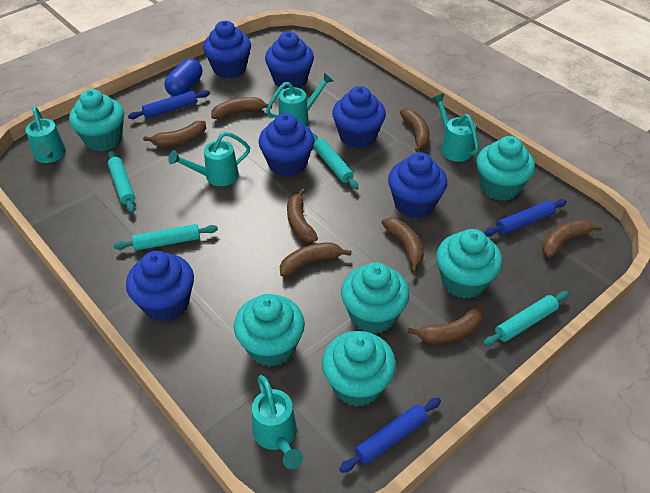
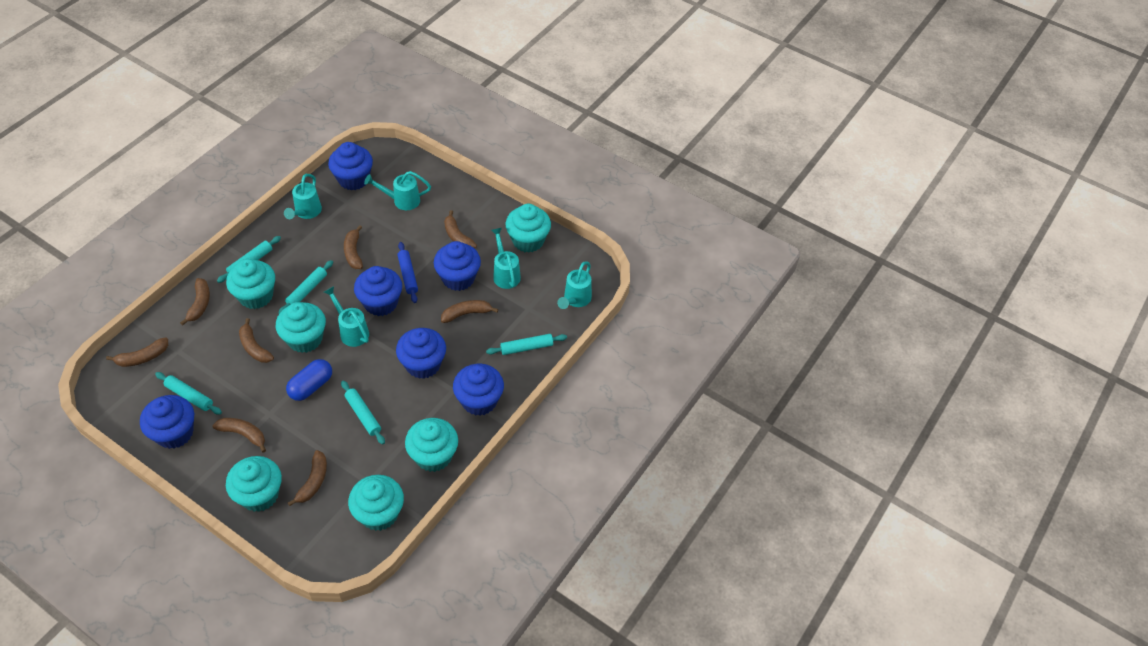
blue rolling pin: [128,90,210,119] [339,397,441,473] [484,199,567,236] = 3 -> [397,242,418,303] = 1
turquoise rolling pin: [108,150,135,213] [113,224,218,251] [313,133,359,190] [483,291,569,346] = 4 -> [155,372,222,415] [217,236,281,283] [278,260,333,313] [341,380,385,445] [486,334,567,355] = 5

